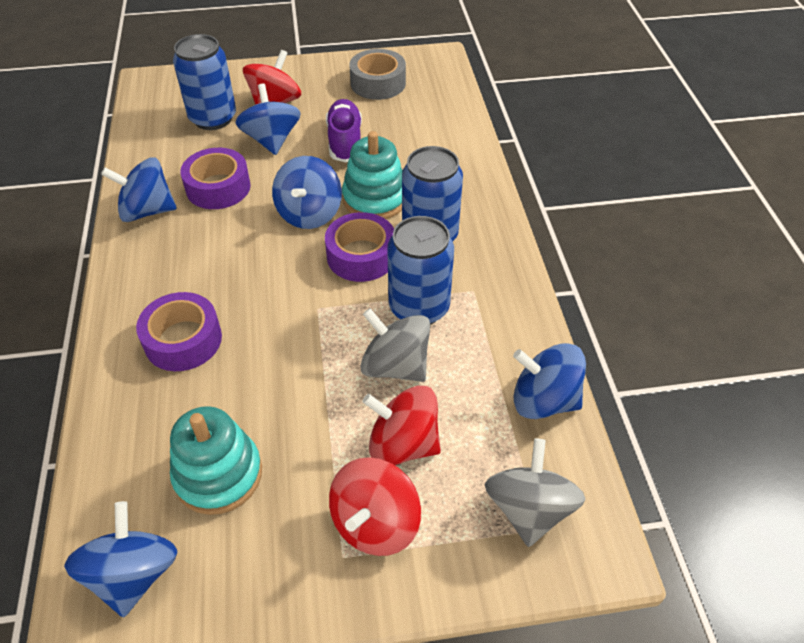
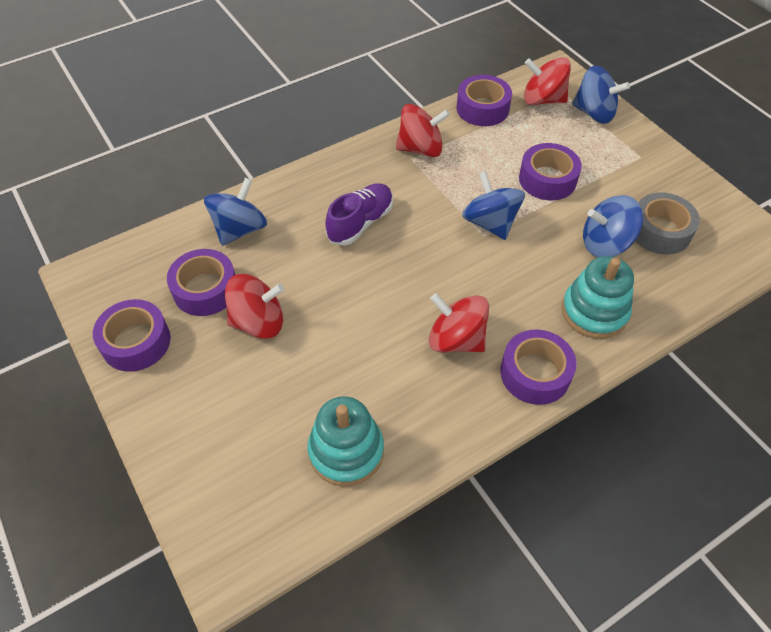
blue can: [173,34,236,130] [387,216,454,324] [402,146,463,241] = 3 -> none = 0
blue spinning top: [64,501,178,617] [101,158,177,222] [235,84,301,155] [272,156,342,229] [513,343,586,419] = 5 -> [204,178,267,246] [462,171,525,240] [572,66,630,124] [583,195,643,257] = 4
grey spinning top: [360,308,430,382] [485,439,586,547] = 2 -> none = 0
purple tape: [136,292,222,371] [180,148,251,209] [325,212,394,282] = 3 -> [93,299,171,372] [167,249,235,316] [457,75,512,126] [500,330,576,405] [519,143,582,200] = 5
red spinning top: [243,50,301,105] [329,457,421,556] [362,386,441,465] = 3 -> [225,274,284,339] [396,104,450,157] [429,293,489,352] [524,57,571,105] = 4

